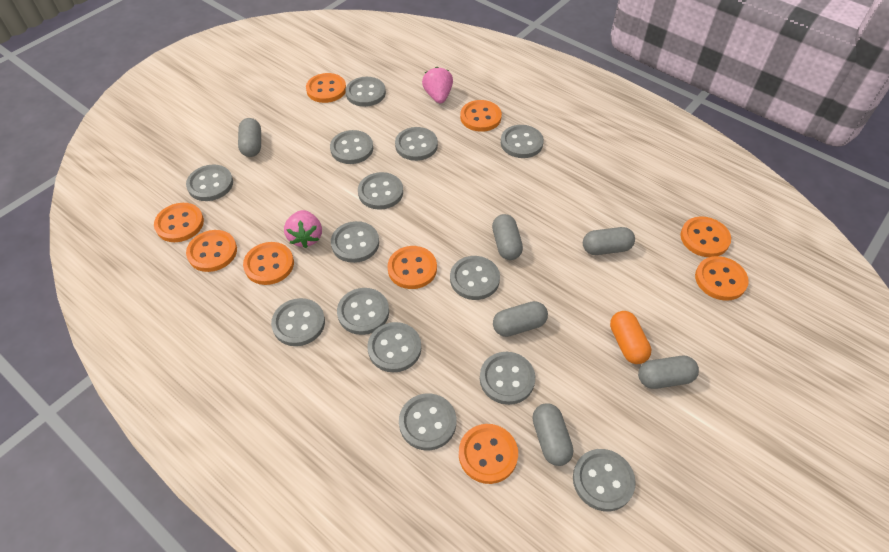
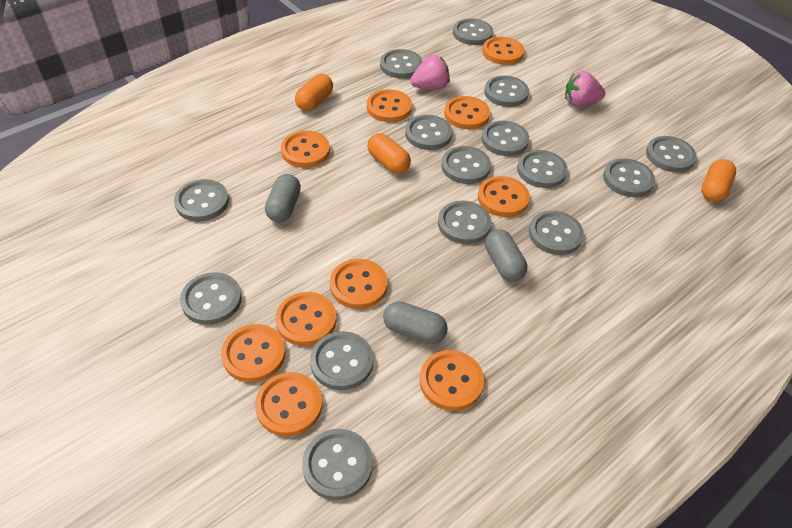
grey button: [186,165,233,201] [271,298,325,346] [330,130,373,164] [331,221,379,263] [337,288,389,335] [345,77,386,107] [358,172,403,210] [367,322,421,373] [395,127,438,161] [399,393,456,450] [450,256,500,300] [480,352,535,405] [501,125,544,158] [573,449,636,511] = 14 -> [174,179,229,221] [180,272,242,325] [302,429,373,500] [310,331,373,390] [380,49,423,79] [405,115,452,150] [438,201,492,244] [442,146,491,184] [453,18,493,45] [481,121,529,156] [484,75,529,107] [517,150,568,188] [529,211,584,255] [603,158,655,197] [646,136,697,172] = 15
grey capsule: [238,118,261,157] [492,214,523,260] [493,301,548,337] [532,403,573,466] [583,227,635,255] [638,356,699,389] = 6 -> [265,174,301,222] [383,301,448,344] [485,230,527,282] = 3
orange button: [154,203,204,242] [186,230,237,272] [243,242,294,285] [306,73,346,103] [388,246,437,289] [459,424,518,484] [460,100,502,132] [680,216,731,257] [695,256,749,301] = 9 -> [221,324,286,382] [255,372,323,436] [275,292,336,346] [281,131,330,168] [330,259,388,309] [367,89,412,122] [420,350,484,411] [444,96,490,129] [478,176,530,217] [483,37,524,65] = 10
orange capsule: [610,311,651,364] = 1 -> [295,74,333,111] [367,133,411,174] [701,159,736,202] = 3

